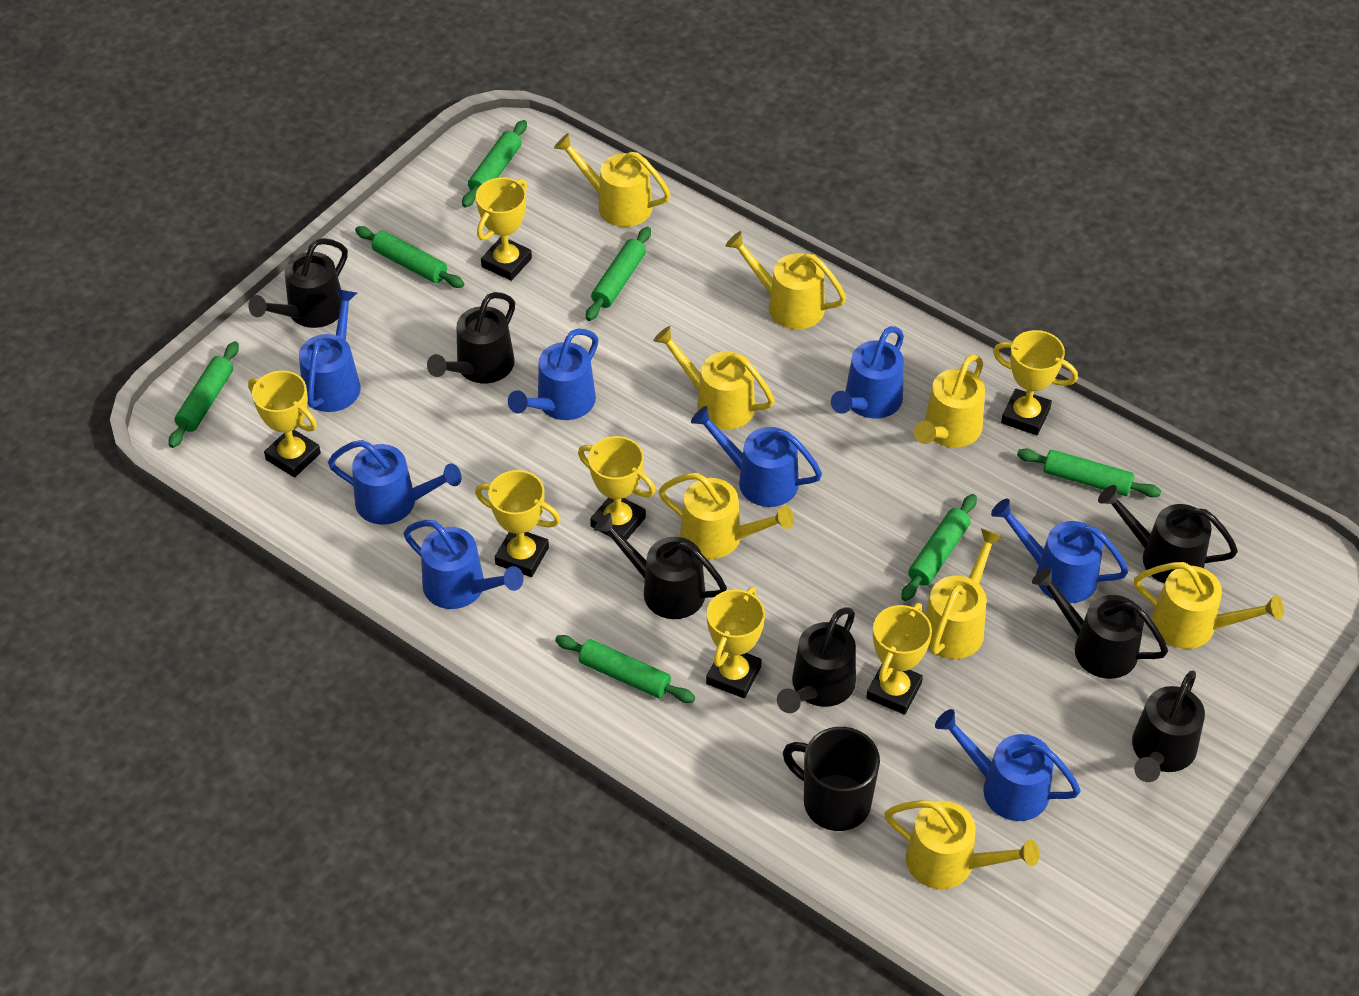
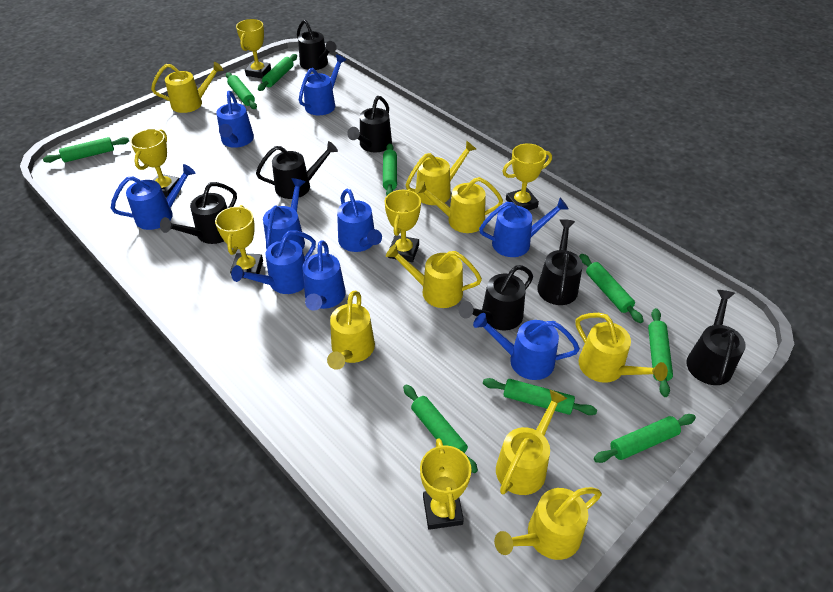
black mug: [783,727,880,831] = 1 -> none = 0
blue watering can: [299,289,361,412] [328,440,462,525] [404,520,524,609] [508,329,599,420] [691,406,822,507] [831,326,904,418] [935,709,1081,821] [991,499,1128,603] = 8 -> [111,164,195,230] [216,91,254,148] [231,230,316,294] [263,178,305,250] [299,54,346,115] [303,240,346,311] [337,189,382,252] [473,313,580,380] [479,198,569,257] = 9
green rolling pin: [168,341,239,448] [355,226,464,288] [462,120,527,208] [555,635,695,703] [586,227,651,321] [901,494,977,601] [1017,449,1161,498] = 7 -> [43,137,129,163] [226,72,257,109] [258,54,297,91] [383,143,397,195] [403,384,478,473] [483,378,597,415] [579,254,644,323] [594,414,696,463] [648,308,673,397] = 9
yellow trophy: [248,371,321,478] [475,470,561,577] [476,178,532,281] [578,436,655,540] [706,587,765,698] [866,603,932,715] [993,330,1078,435] = 7 -> [130,129,180,197] [215,205,263,274] [236,19,271,78] [385,189,421,262] [420,439,472,530] [502,144,552,211] = 6

